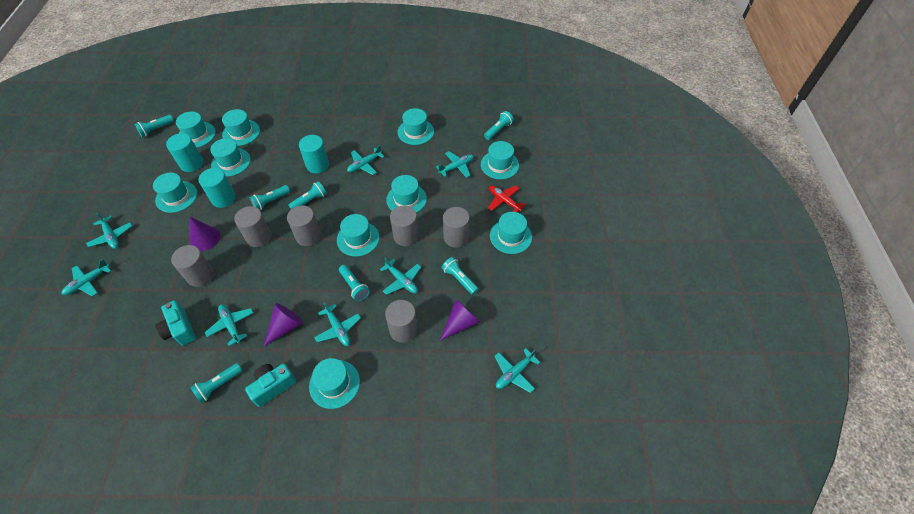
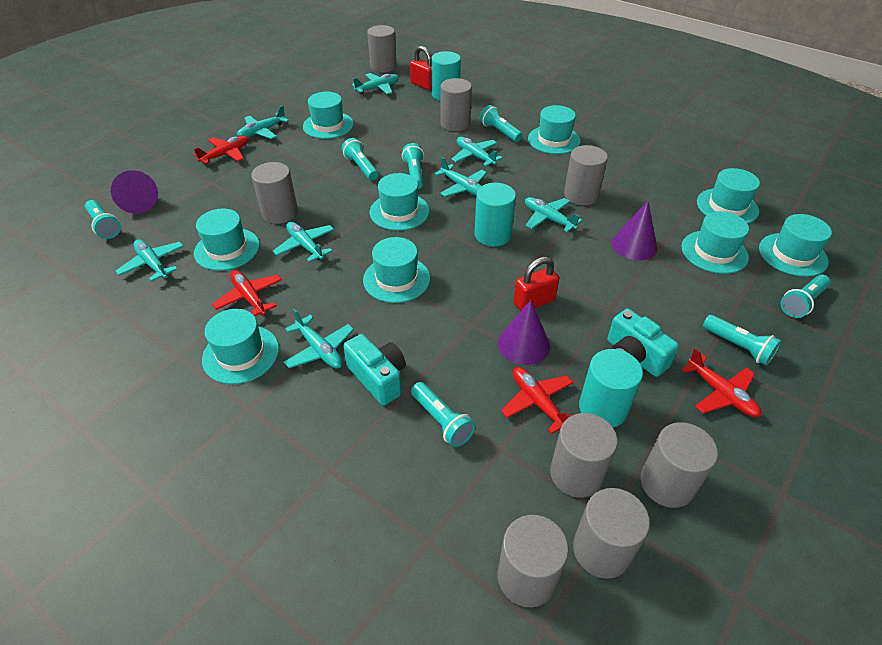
grey cylinder: [171,245,214,287] [234,206,271,247] [287,205,321,246] [385,300,418,343] [390,206,419,246] [443,207,469,248] = 6 -> [251,162,298,224] [367,25,397,72] [440,78,472,131] [498,515,569,607] [550,413,618,498] [564,145,608,205] [573,488,650,579] [641,422,718,508] = 8
red padlock: none = 0 -> [410,46,432,90] [514,257,559,311] = 2
red plane: [488,186,526,212] = 1 -> [194,136,248,164] [212,270,282,316] [501,367,574,434] [682,348,761,417] = 4
turquoise hat: [153,173,197,213] [176,111,216,148] [210,138,251,177] [222,109,260,146] [309,358,360,409] [337,214,379,256] [386,175,427,213] [397,108,434,145] [481,141,519,179] [490,212,532,254] = 10 -> [194,209,260,271] [202,309,279,384] [303,92,354,139] [363,237,430,303] [370,173,429,231] [528,105,581,154] [681,211,749,274] [697,168,760,224] [759,214,832,277] = 9

